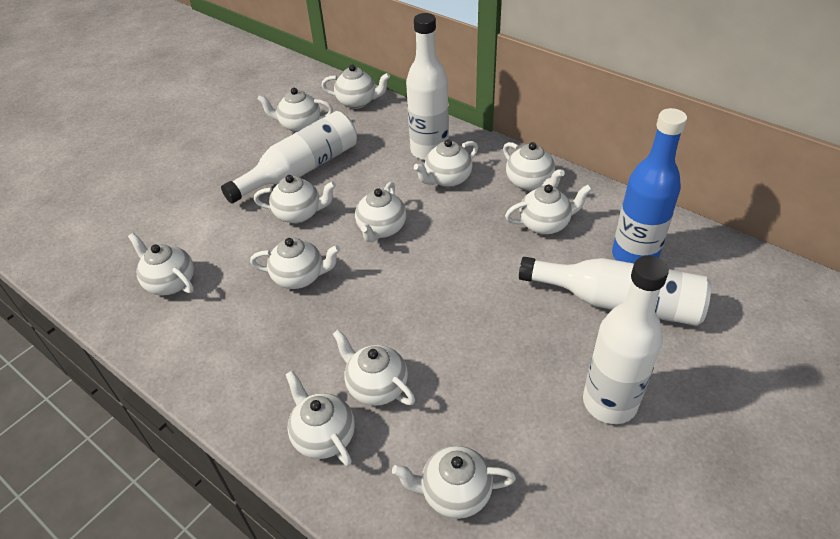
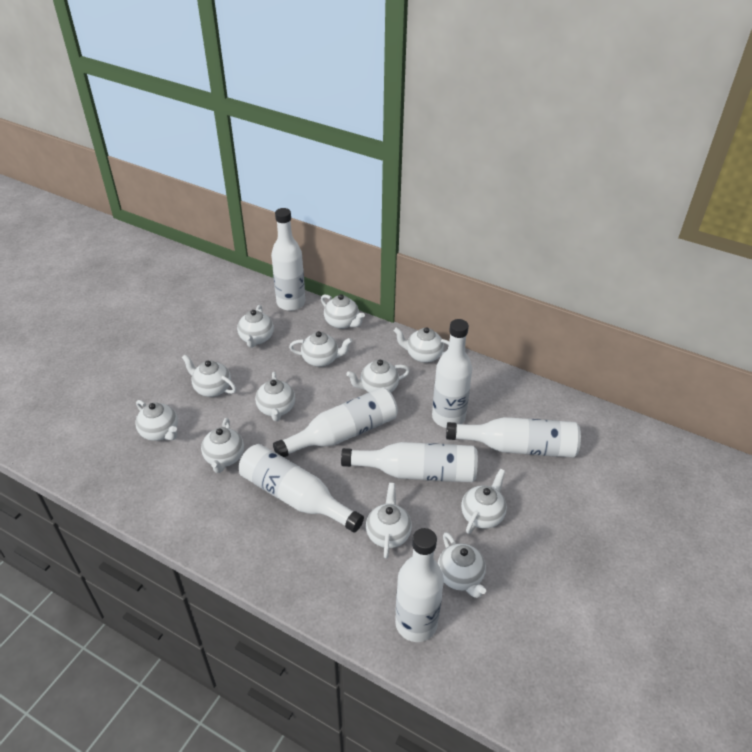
blue bottle: [612,108,687,263] = 1 -> none = 0
white bottle: [221,111,357,203] [406,13,449,160] [519,257,711,326] [583,256,669,424] = 4 -> [239,444,364,533] [271,208,305,311] [273,387,398,457] [341,442,478,482] [395,528,444,642] [432,319,472,428] [446,417,581,458] = 7

